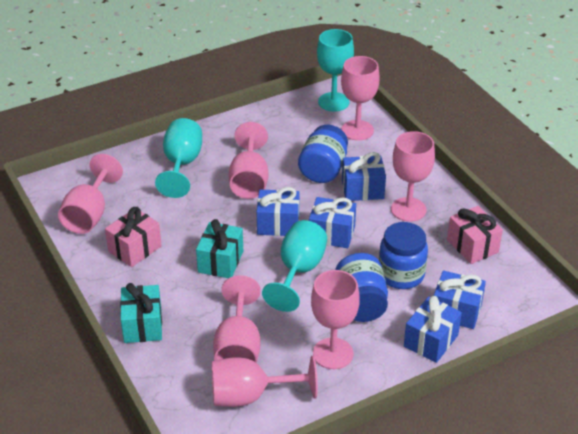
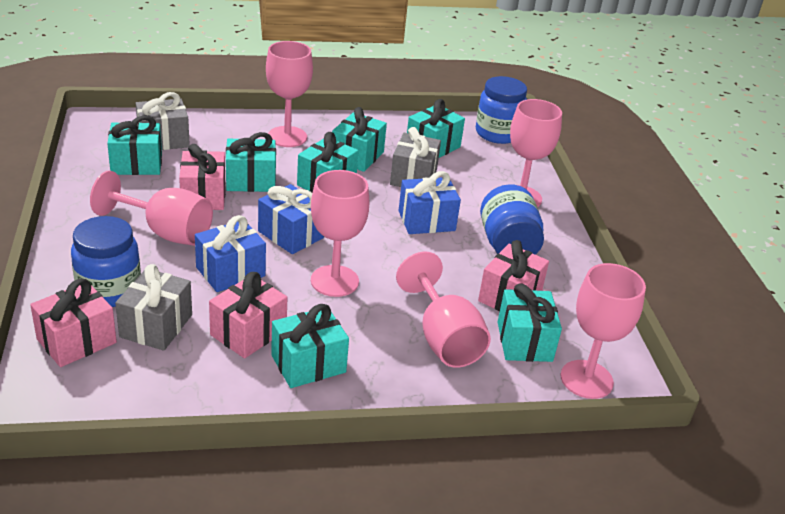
blue gift: [256,187,300,236] [309,197,356,248] [342,152,386,201] [404,296,462,363] [434,271,486,329] = 5 -> [195,215,266,292] [258,184,324,254] [398,171,461,234] = 3
grey gift: none = 0 -> [115,264,192,351] [136,92,190,150] [390,127,441,187] = 3
pink gift: [105,207,162,267] [447,206,503,264] = 2 -> [30,278,117,367] [179,144,225,210] [209,272,288,358] [478,240,549,312] = 4
pink goblet: [58,154,123,234] [212,356,318,407] [213,276,261,363] [229,122,268,199] [311,270,360,369] [341,56,380,141] [391,131,435,222] = 7 -> [90,171,213,246] [266,41,313,147] [311,170,370,297] [396,252,491,368] [510,99,562,207] [560,263,646,399] = 6
turquoise gift: [120,283,162,343] [196,219,243,278] = 2 -> [107,116,162,175] [226,132,276,192] [271,304,349,388] [297,132,359,193] [332,107,387,172] [407,99,465,158] [498,284,562,362] = 7
turquoise goblet: [155,118,202,198] [262,220,327,312] [317,29,354,112] = 3 -> none = 0

